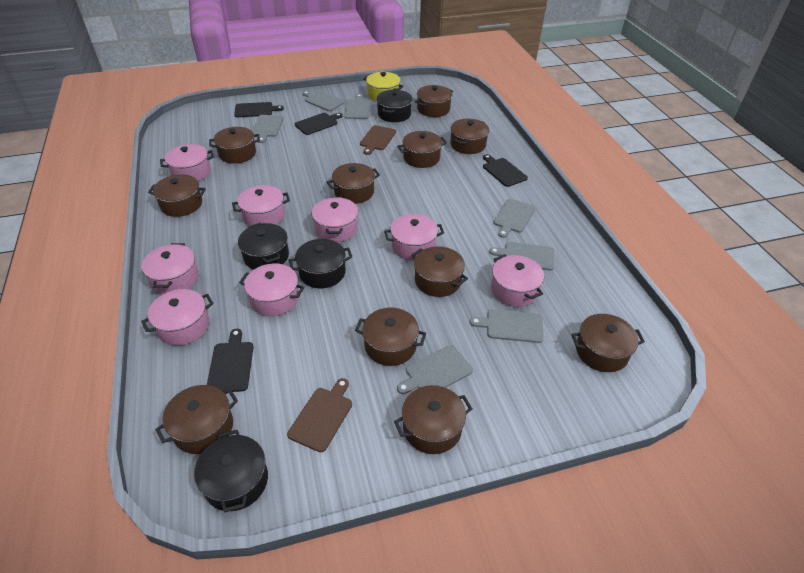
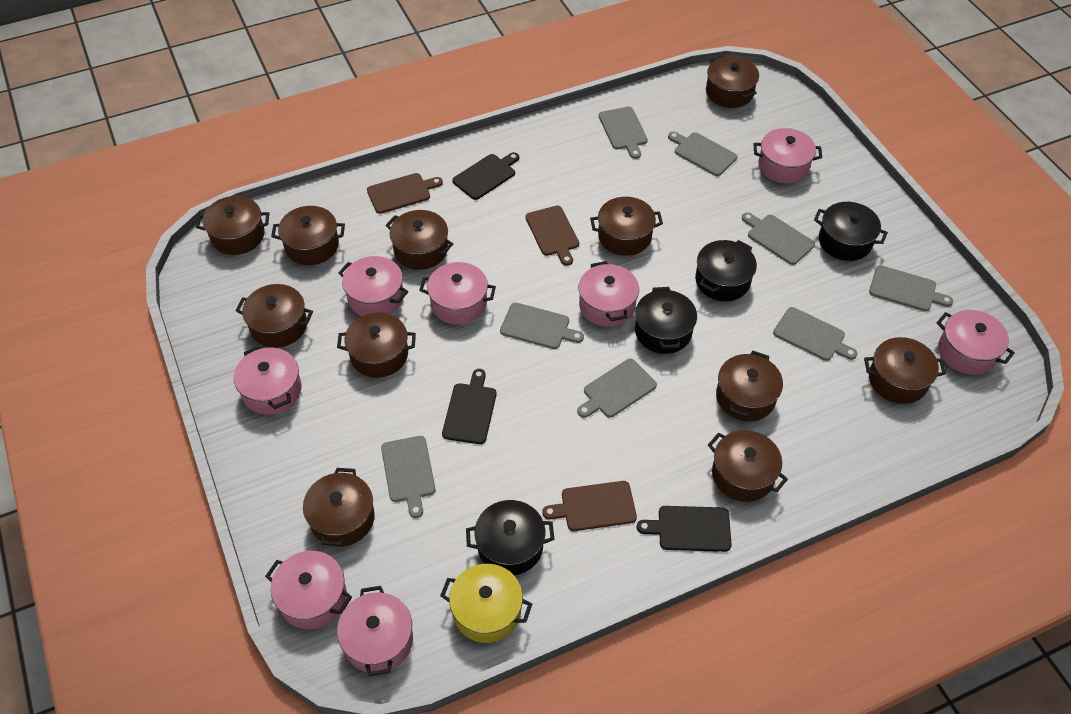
black cutting board: [207,329,253,392] [234,102,284,117] [295,113,343,135] [483,154,528,187] = 4 -> [442,369,497,444] [452,152,519,200] [637,506,732,552] = 3
brown cutting board: [287,378,352,452] [360,125,396,155] = 2 -> [367,173,443,214] [525,205,579,266] [542,481,637,531] = 3
grey cutting board: [252,115,284,143] [302,91,345,111] [344,94,370,119] [397,345,473,394] [470,309,544,343] [489,242,554,270] [493,199,535,238] = 7 -> [381,436,436,518] [500,302,584,349] [577,359,657,418] [599,107,648,159] [668,132,737,176] [742,212,815,265] [773,307,858,361] [869,265,953,311] = 8

